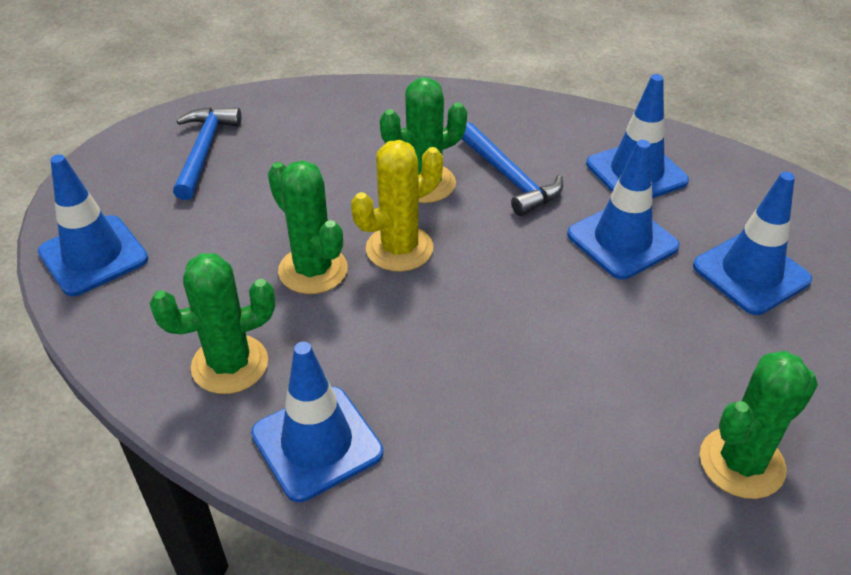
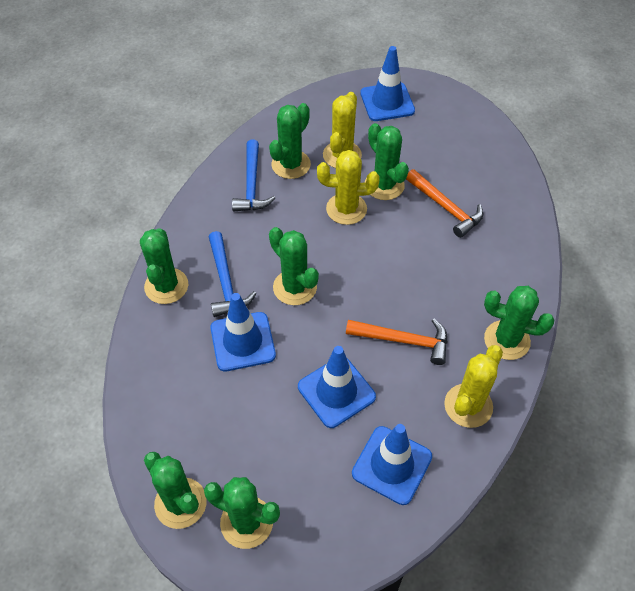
blue traffic cone: [38,154,148,296] [251,342,383,502] [567,140,680,279] [586,74,689,198] [693,172,812,315] = 5 -> [211,293,276,371] [298,346,376,428] [352,424,432,505] [360,46,415,121] = 4
green cactus: [149,253,275,394] [268,160,348,294] [380,77,467,203] [700,351,818,499] = 4 -> [140,228,188,304] [144,452,207,529] [204,477,280,549] [269,103,311,179] [269,227,319,305] [365,123,409,200] [484,286,554,360] = 7
orange hammer: none = 0 -> [346,319,448,365] [406,169,483,238] = 2
yellow cactus: [351,140,443,272] = 1 -> [317,150,380,225] [323,92,362,168] [444,345,503,428] = 3

